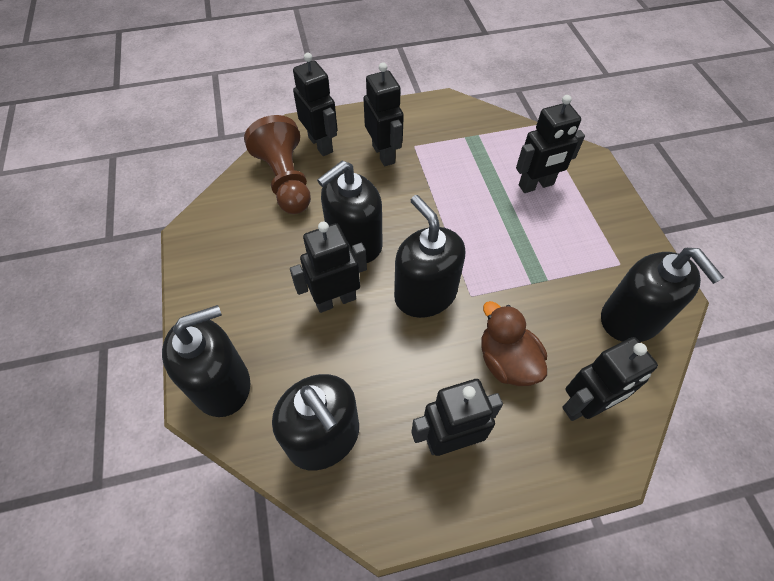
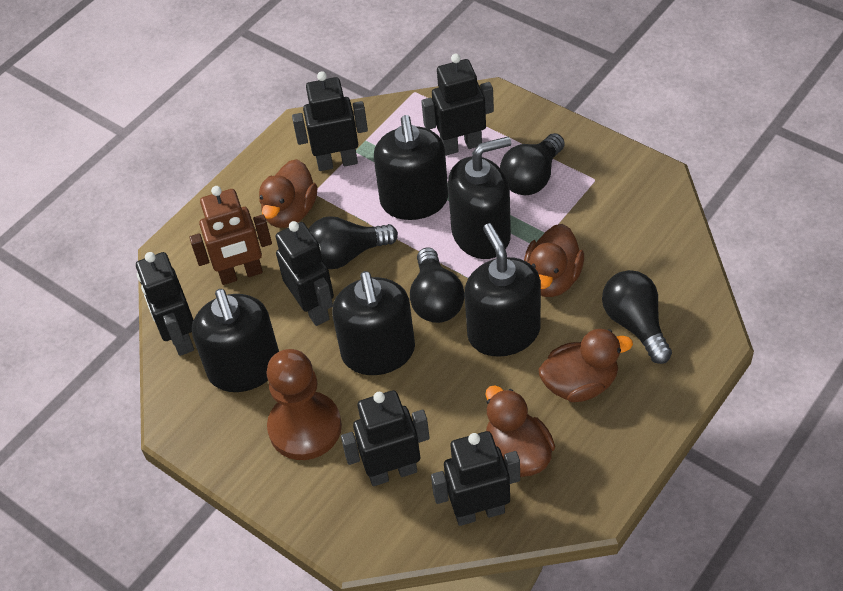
black light bulb: none = 0 -> [309,216,398,269] [410,247,464,323] [500,133,565,195] [602,270,672,364] = 4
brown duck: [481,301,547,386] = 1 -> [259,159,317,228] [485,385,555,477] [524,224,584,297] [538,329,633,402] = 4
brown robot: none = 0 -> [190,186,272,285] = 1

